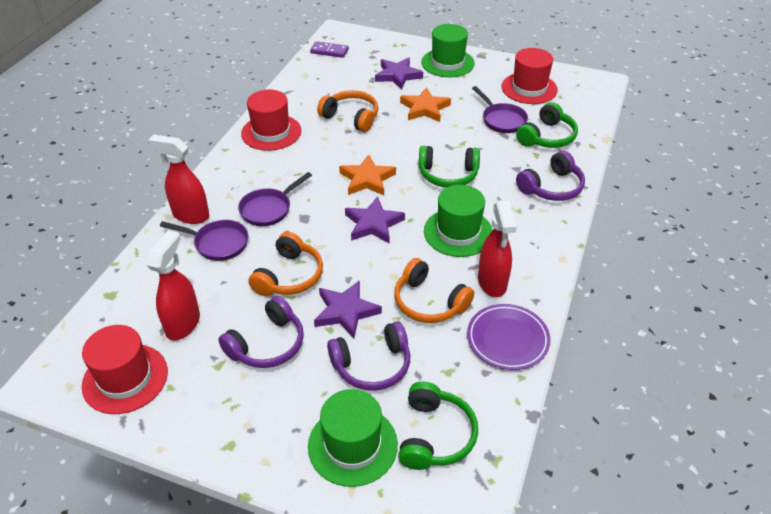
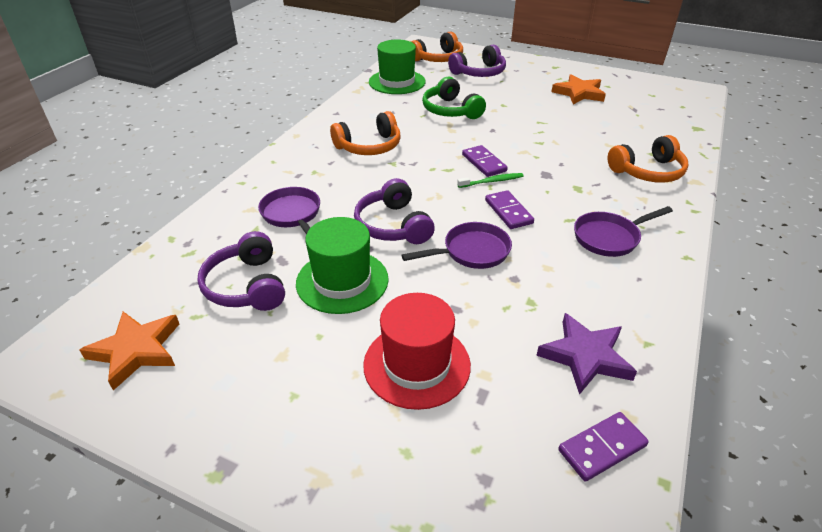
green hat: [308,389,398,487] [421,24,475,77] [424,185,493,257] = 3 -> [296,217,389,314] [369,39,426,94] = 2
green headphones: [398,381,478,470] [419,146,480,188] [516,102,578,148] = 3 -> [422,77,486,119] = 1
green toothbrush: none = 0 -> [457,173,523,188] = 1
purple domino: [310,41,349,58] = 1 -> [462,145,508,177] [485,190,534,229] [558,412,649,482] = 3
purple plate: [467,304,551,370] = 1 -> none = 0
purple star: [314,280,382,339] [345,196,405,243] [375,57,423,90] = 3 -> [536,313,637,395] = 1
red hat: [82,325,168,414] [241,89,301,151] [502,48,558,104] = 3 -> [363,293,471,410] = 1
red spray bottle: [147,230,200,341] [148,134,209,224] [478,201,517,297] = 3 -> none = 0

